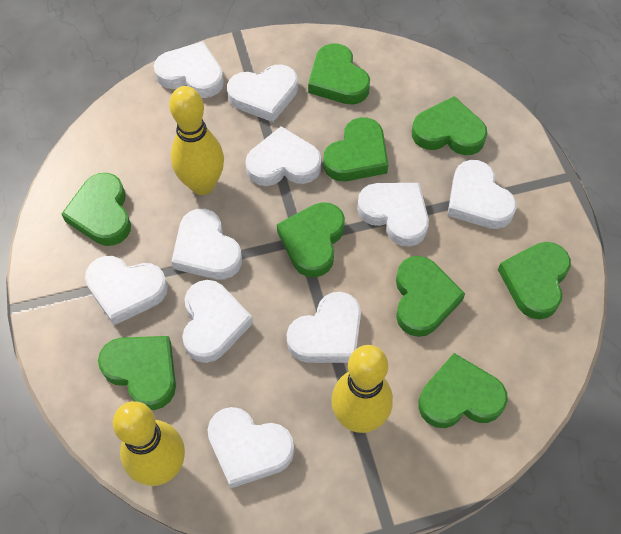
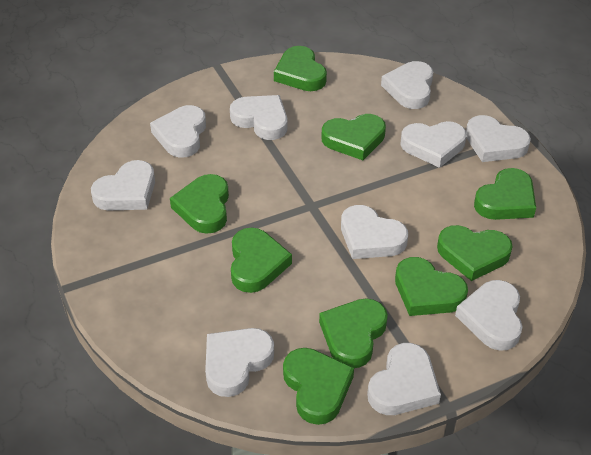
yellow bowling pin: [113,401,185,486] [169,86,224,195] [331,345,393,433] = 3 -> none = 0

